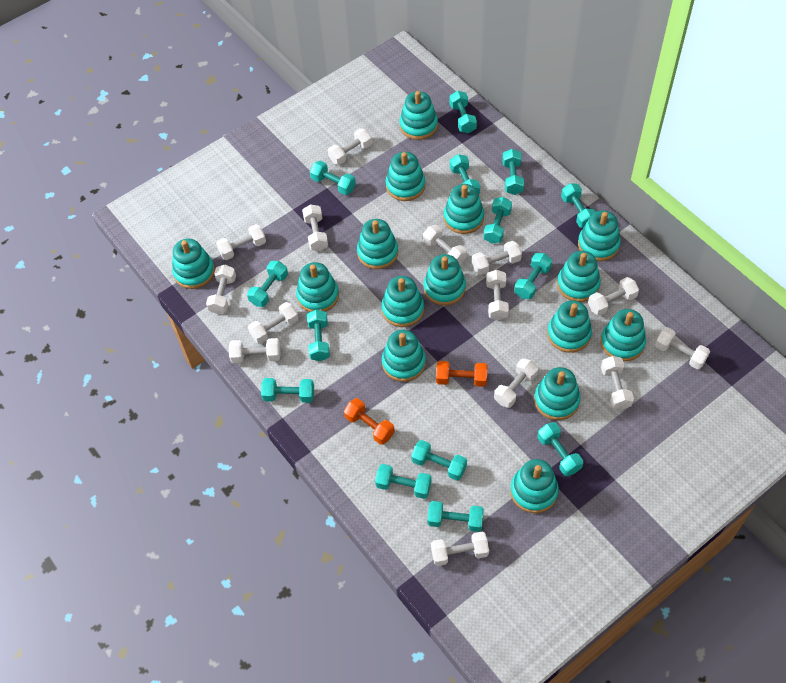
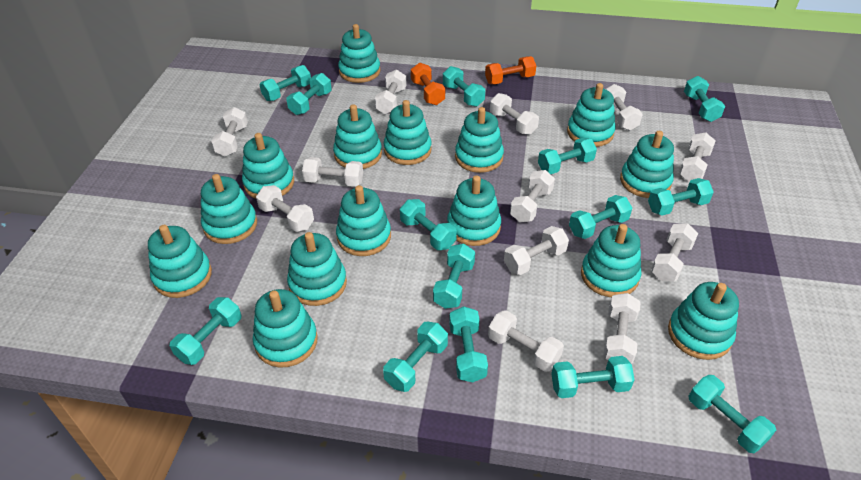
white dumbbell: [206,265,236,314] [216,224,266,260] [229,338,281,363] [248,302,299,344] [302,204,328,251] [328,128,372,165] [423,225,467,265] [431,532,489,566] [472,241,522,275] [486,270,509,320] [494,358,538,408] [588,277,639,316] [601,356,634,410] [655,327,710,369] = 14 -> [211,107,248,157] [256,185,314,232] [302,157,363,187] [375,70,407,114] [488,310,564,372] [490,93,539,135] [504,226,569,275] [510,170,555,222] [603,293,641,364] [606,84,643,130] [651,223,698,281] [679,133,716,182] = 12

